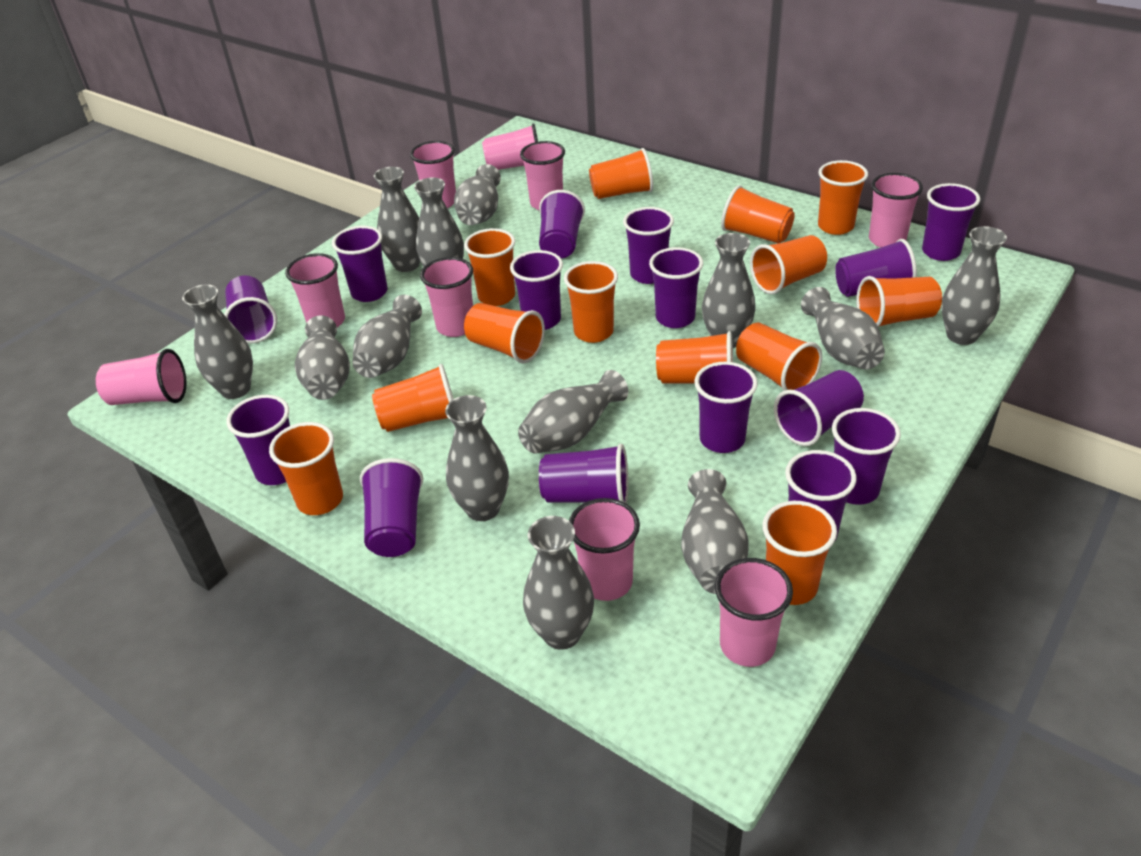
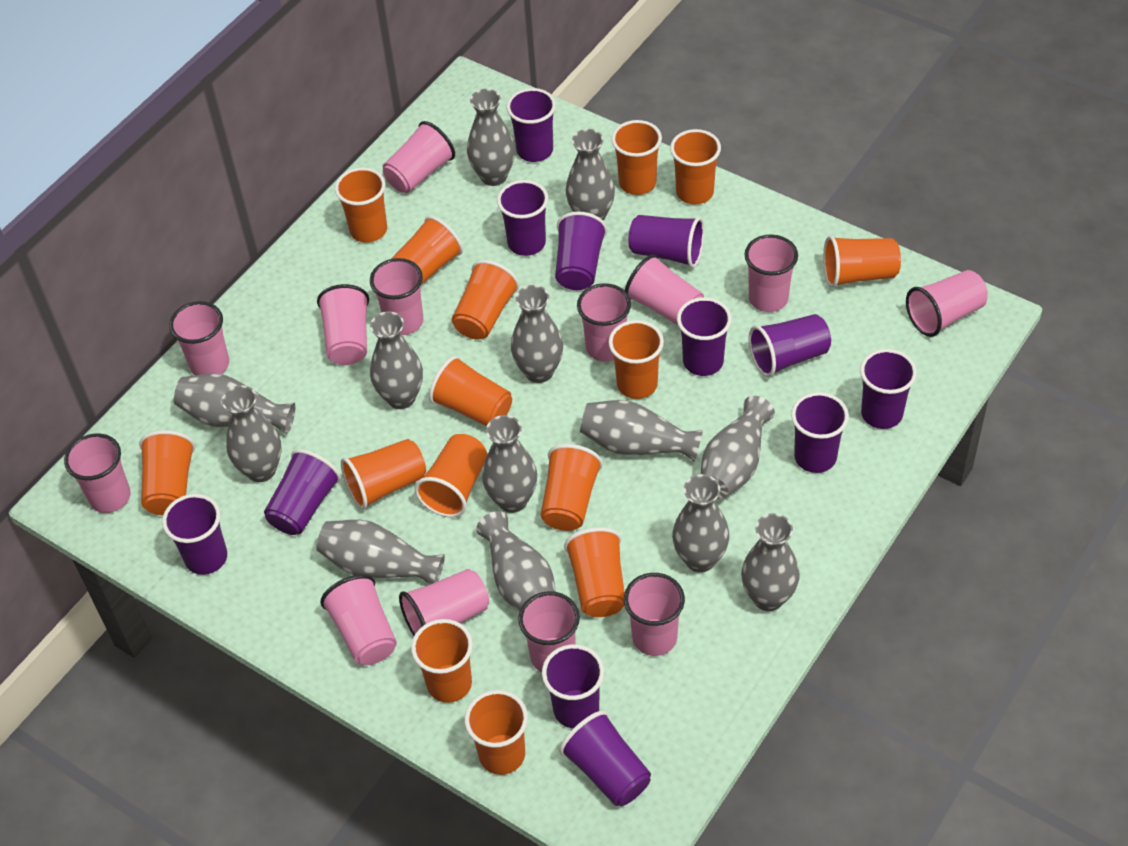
orange cup: [269,422,343,515] [372,364,454,432] [464,228,515,306] [464,303,545,363] [564,261,618,343] [589,148,653,199] [656,331,733,383] [721,185,795,243] [736,323,822,391] [750,235,827,294] [762,501,837,605] [818,160,868,235] [856,276,942,327] = 13 -> [139,430,195,515] [335,167,387,243] [341,439,426,510] [391,216,463,285] [411,619,473,703] [414,434,487,518] [429,356,512,427] [452,260,520,340] [465,690,528,775] [540,444,603,531] [564,527,625,617] [609,320,664,399] [611,120,662,195] [670,129,721,204] [823,236,901,288] = 15
pink cup: [96,349,186,405] [285,253,345,328] [410,141,456,208] [420,257,473,337] [482,124,538,170] [520,141,565,210] [569,498,640,601] [715,558,793,667] [869,173,923,248] = 9 -> [64,433,131,513] [169,301,229,375] [317,284,369,365] [320,574,397,665] [370,258,423,335] [383,121,455,193] [399,569,489,636] [518,591,580,672] [577,283,631,362] [624,573,685,656] [625,254,704,325] [745,234,798,312] [906,270,988,337] = 13
purple cup: [224,276,277,344] [226,395,290,485] [332,226,388,302] [360,458,423,557] [510,250,563,330] [539,190,585,258] [539,444,629,504] [623,207,674,284] [649,247,703,328] [694,362,758,453] [774,370,864,446] [785,450,857,541] [832,408,901,505] [835,239,917,297] [922,183,980,261] = 15 -> [162,494,227,575] [264,449,341,535] [497,180,548,256] [507,88,556,162] [542,644,604,728] [555,211,607,290] [559,711,651,806] [628,215,704,268] [677,297,732,376] [749,314,831,377] [791,392,849,473] [860,349,917,429] = 12

